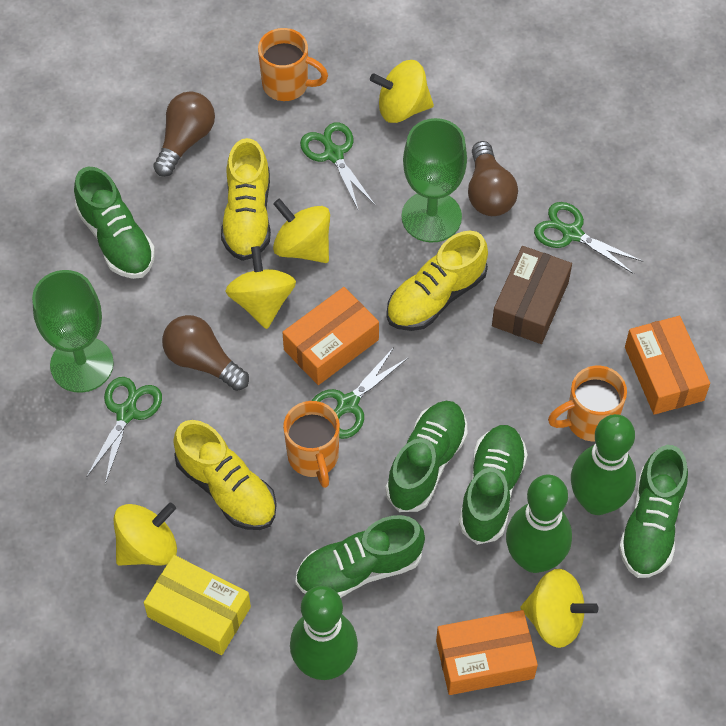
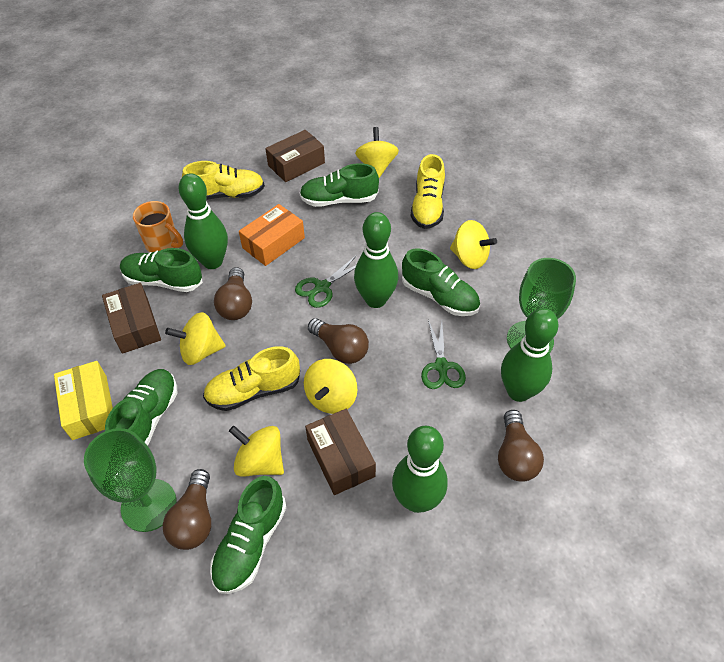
brown box: [492,246,572,344] = 1 -> [102,283,161,354] [265,130,325,182] [305,409,376,495] = 3
brown light bulb: [153,91,215,177] [162,315,249,391] [468,141,518,216] = 3 -> [163,469,211,550] [214,267,252,320] [308,318,369,364] [498,410,544,482] = 4
green bowling pin: [290,586,358,680] [506,475,572,573] [571,414,636,515] = 3 -> [179,173,228,269] [354,212,398,308] [392,426,448,513] [501,308,558,402] = 4
green scissors: [87,377,162,484] [300,122,375,211] [311,347,409,439] [534,202,643,274] = 4 -> [295,255,357,308] [421,320,466,389] = 2
orange box: [282,287,379,385] [436,610,538,695] [625,316,710,415] = 3 -> [239,204,305,266] = 1
orange mug: [258,28,328,101] [283,401,340,488] [548,366,627,441] = 3 -> [133,201,183,252] = 1

